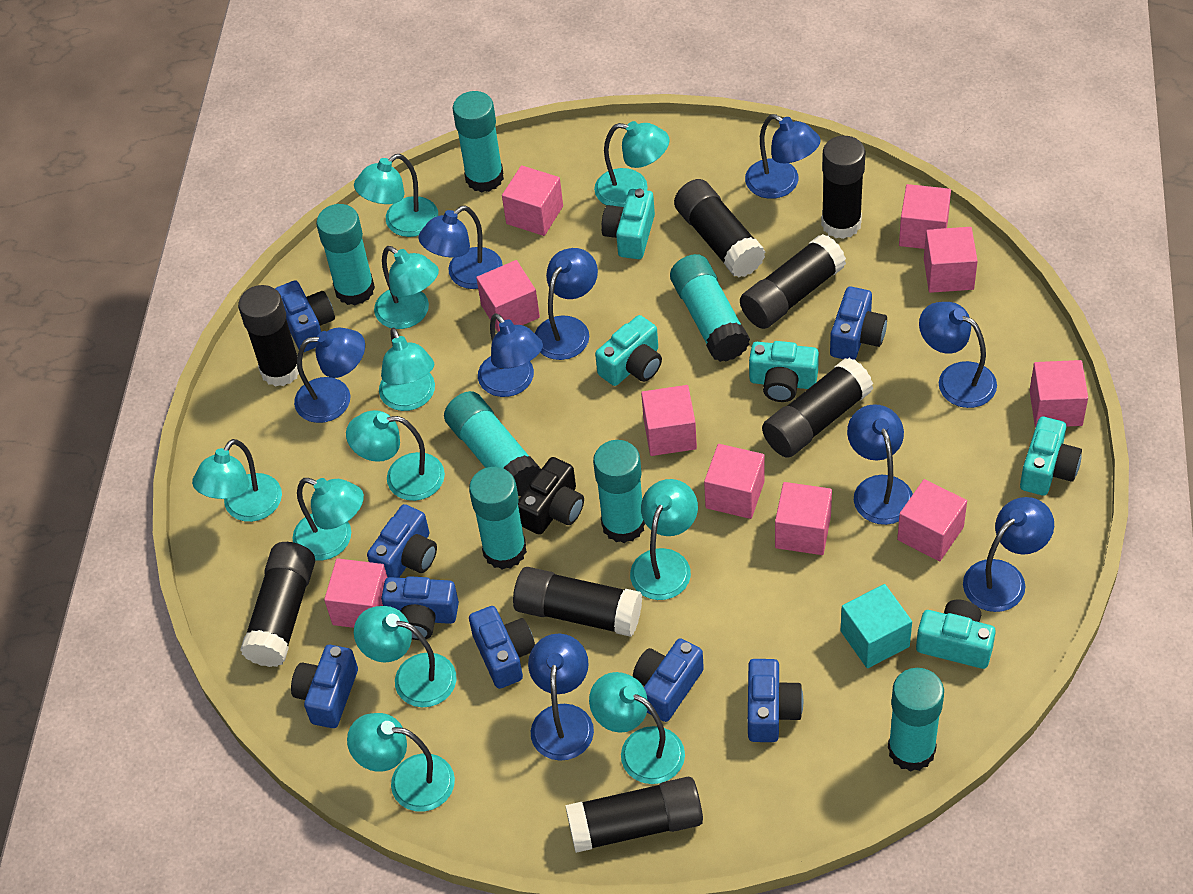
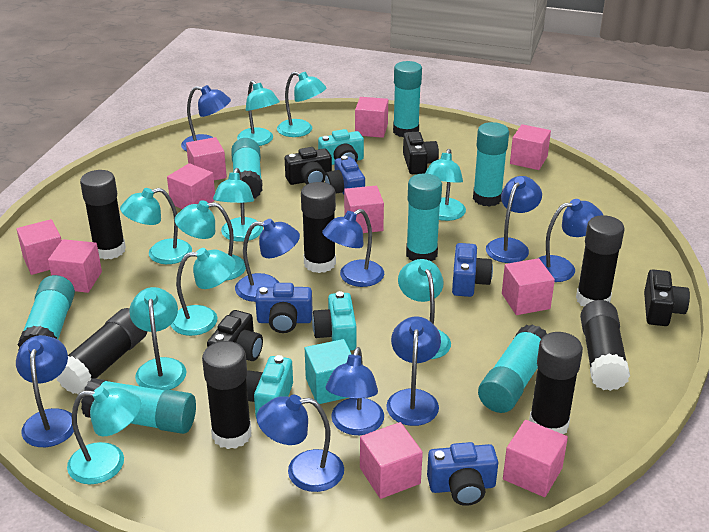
black camera: [518,457,584,535] = 1 -> [207,310,263,361] [285,147,332,185] [403,132,439,174] [644,269,690,326] = 4
black glue stick: [238,285,299,387] [240,542,315,667] [513,567,642,637] [565,777,703,853] [674,179,766,278] [740,234,846,329] [762,358,873,458] [821,136,866,239] = 8 -> [57,308,147,394] [80,170,126,259] [202,341,251,449] [301,182,336,273] [529,332,583,434] [576,215,625,306] [580,300,630,391] = 7
blue camera: [275,280,335,352] [291,645,358,728] [367,504,437,578] [381,576,459,640] [469,606,535,689] [633,638,704,722] [748,659,803,742] [830,286,887,360] = 8 -> [255,283,313,333] [325,156,365,194] [427,442,498,506] [452,243,493,297] = 4
turquoise camera: [595,315,662,386] [601,189,655,259] [749,341,819,402] [916,600,996,669] [1020,417,1082,496] = 5 -> [246,355,293,419] [312,291,357,351] [318,129,364,165] = 3
turquoise lamp: [192,439,282,522] [292,478,364,560] [346,410,445,501] [347,713,455,812] [354,154,438,237] [354,606,456,707] [374,246,439,329] [379,328,435,411] [589,672,685,784] [594,121,670,207] [630,479,698,600] = 11 -> [67,386,141,484] [120,188,192,264] [129,287,186,390] [171,248,236,336] [175,200,246,281] [213,168,263,242] [237,80,280,146] [277,72,326,137] [398,259,451,359] [425,149,466,221] = 10

